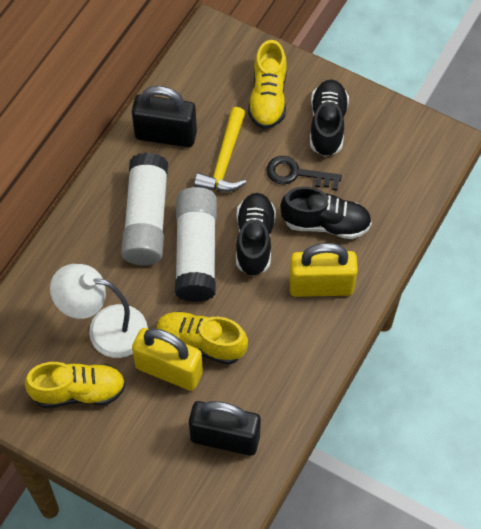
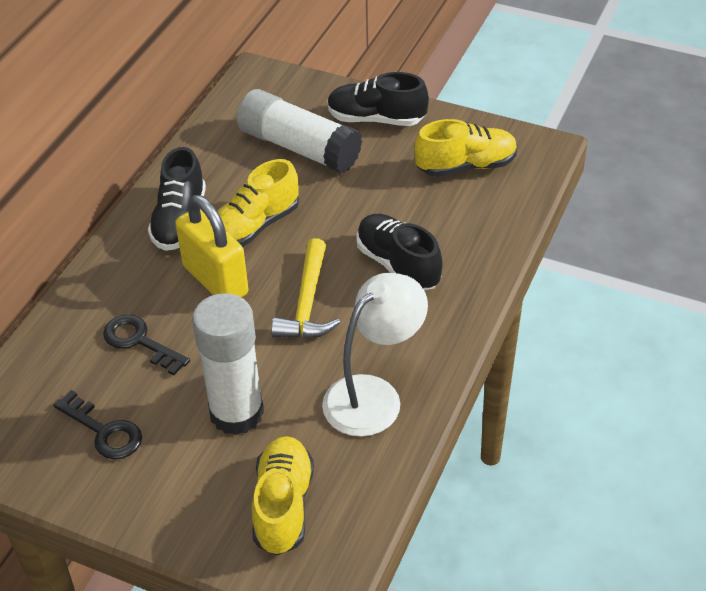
black key: [267,156,342,191] = 1 -> [53,390,142,459] [103,314,190,375] = 2
black padlock: [132,86,197,147] [189,401,261,456] = 2 -> none = 0
yellow padlock: [132,328,203,391] [289,243,358,297] = 2 -> [175,195,248,298] = 1

